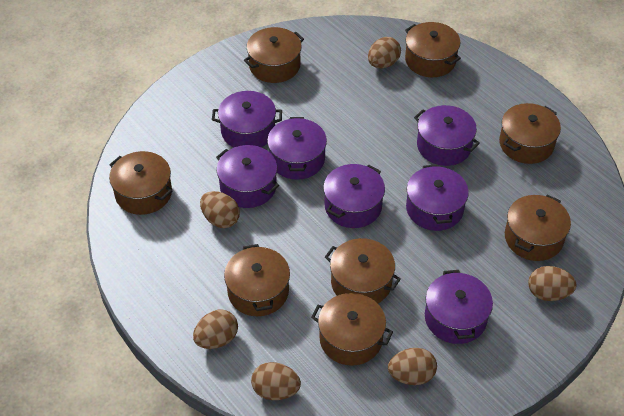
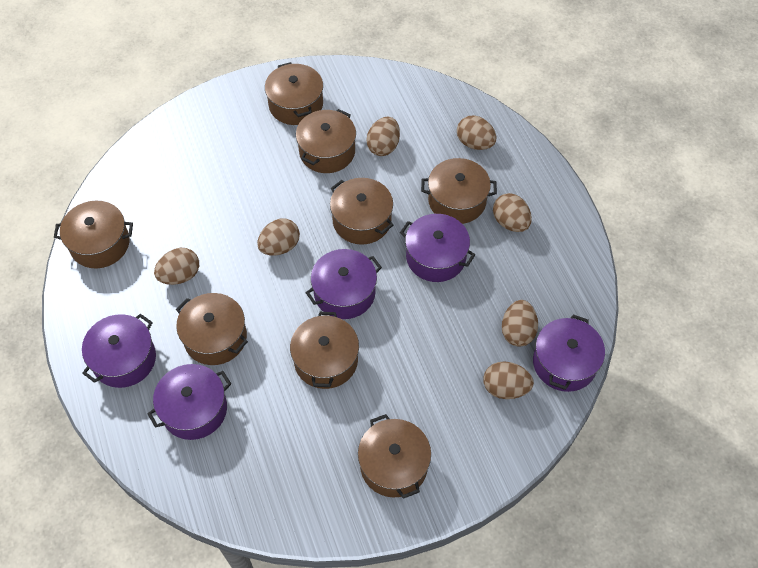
brown egg: [193,310,238,349] [200,191,240,228] [251,362,301,400] [368,37,401,68] [388,348,437,385] [528,266,577,301] = 6 -> [154,248,199,285] [257,219,300,256] [366,117,400,156] [457,116,496,150] [483,361,534,399] [493,193,532,232] [502,300,538,347] = 7
purple pot: [212,91,282,147] [216,145,279,208] [267,117,327,180] [323,164,385,228] [406,164,469,231] [414,105,480,166] [425,270,493,344] = 7 -> [82,314,156,388] [148,364,231,440] [306,249,382,319] [400,214,475,282] [533,314,605,392] = 5

